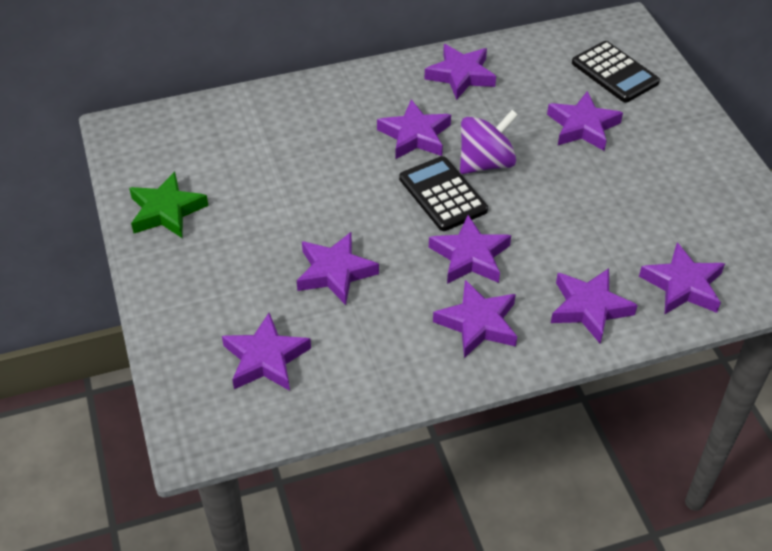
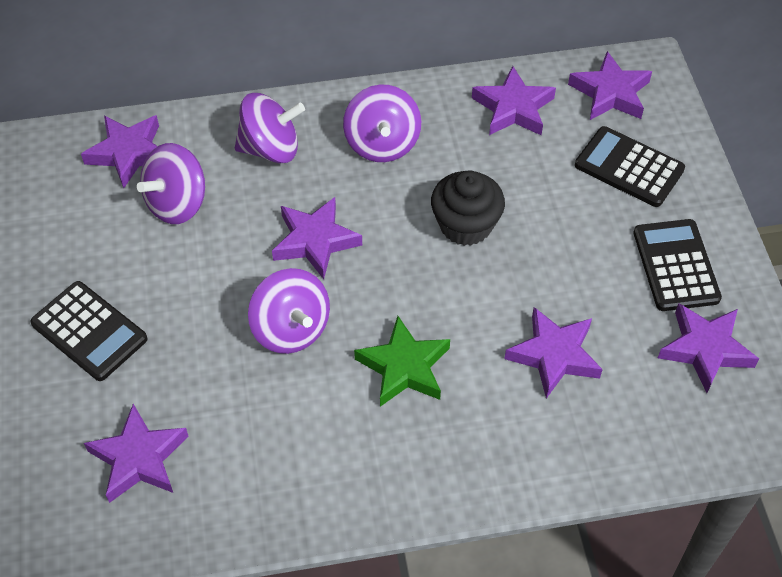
black calculator: [399,156,488,231] [572,41,660,102] = 2 -> [30,281,147,381] [575,126,685,207] [633,219,722,311] = 3
black cupcake: none = 0 -> [431,171,505,246] = 1
purple spinning top: [460,110,518,174] = 1 -> [137,143,205,224] [235,93,305,163] [248,268,330,354] [343,85,421,162] = 4
purple star: [222,313,311,391] [297,232,379,305] [377,99,451,159] [425,44,496,100] [429,215,511,284] [433,280,517,358] [547,91,623,151] [551,268,638,344] [639,243,725,314] = 9 -> [81,115,159,188] [84,404,189,503] [272,197,362,279] [472,66,556,135] [504,307,603,399] [568,51,652,120] [658,303,759,393] = 7

